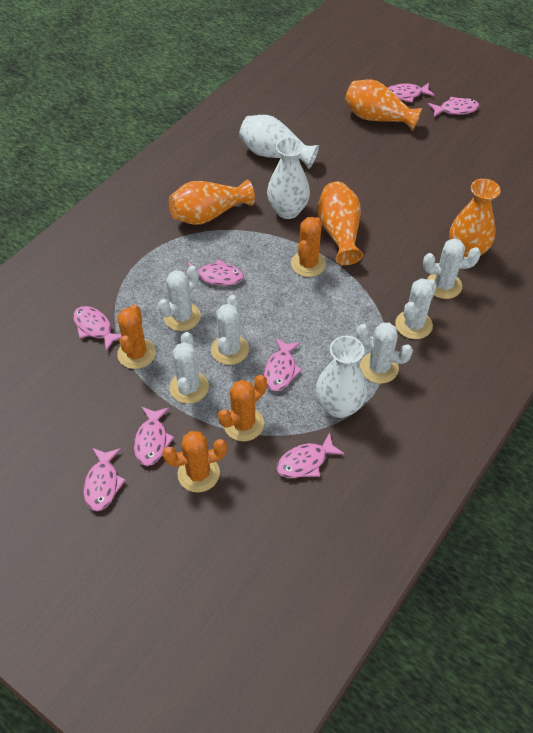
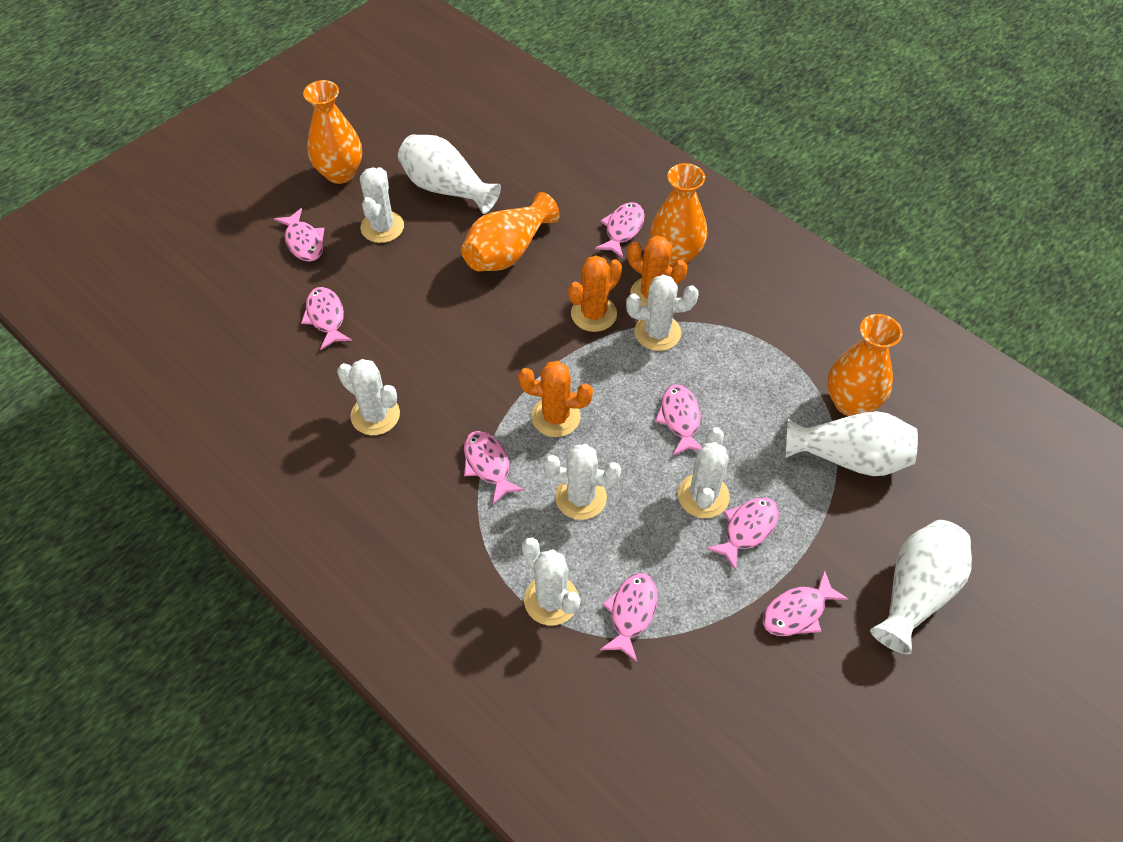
orange cactus: [117,305,156,369] [162,431,227,492] [218,375,267,441] [291,217,326,277] = 4 -> [518,361,593,437] [568,256,622,332] [627,236,687,306] = 3

